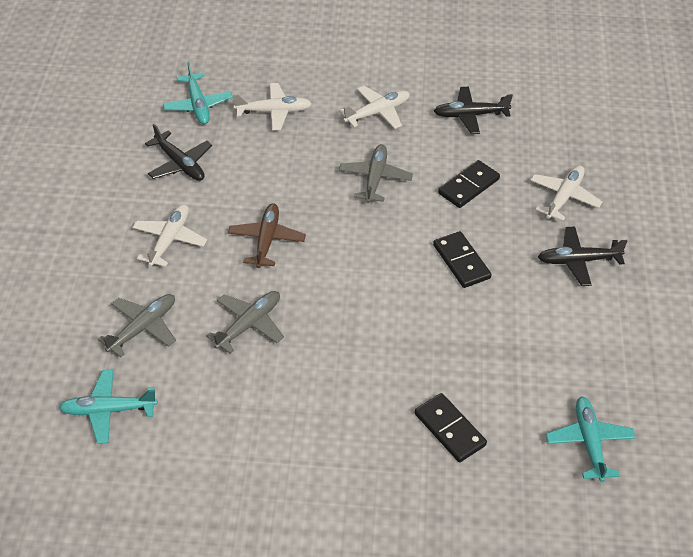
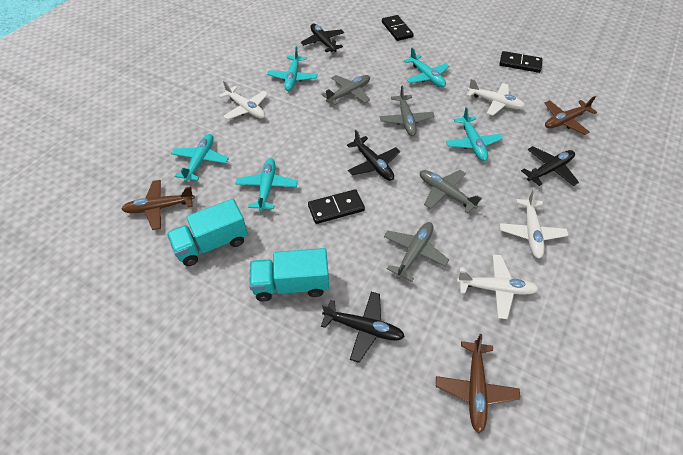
black plane: [145,124,212,181] [434,87,513,134] [538,226,628,286] = 3 -> [301,23,344,52] [321,292,405,363] [347,130,400,181] [521,146,579,186] = 4
brown plane: [228,203,306,268] = 1 -> [122,180,195,230] [436,334,520,433] [545,96,597,135] = 3
grey plane: [98,294,176,357] [206,291,284,354] [339,144,413,203] = 3 -> [321,75,370,105] [380,85,435,136] [384,222,449,282] [420,170,482,213] = 4
turquoise plane: [58,370,157,444] [163,62,233,124] [546,396,636,482] = 3 -> [171,134,229,182] [236,158,298,211] [267,46,318,91] [404,47,449,87] [446,107,503,161] = 5
turquoise truck: none = 0 -> [167,199,248,266] [249,248,329,301] = 2

